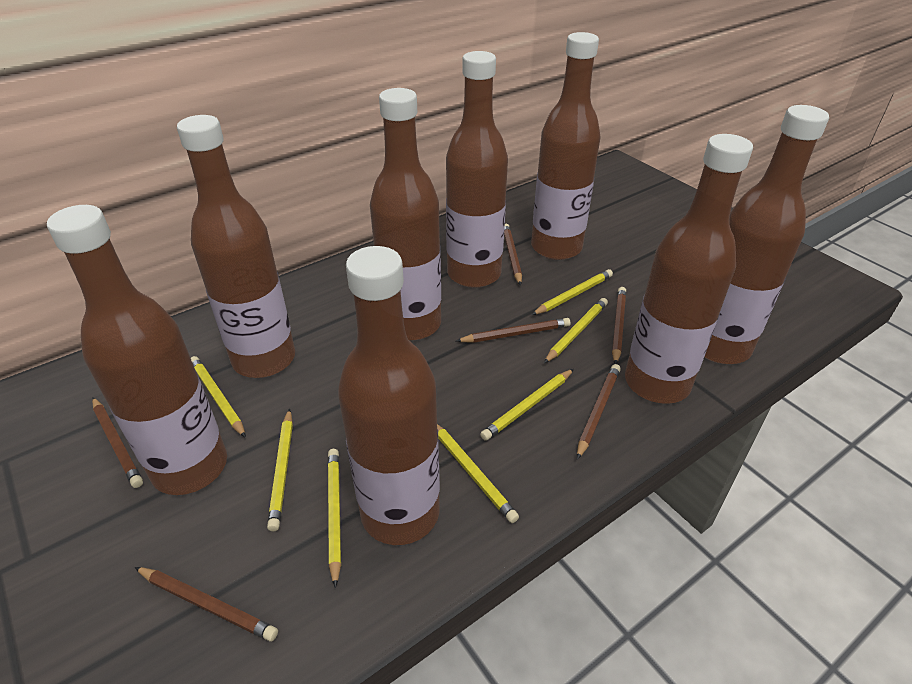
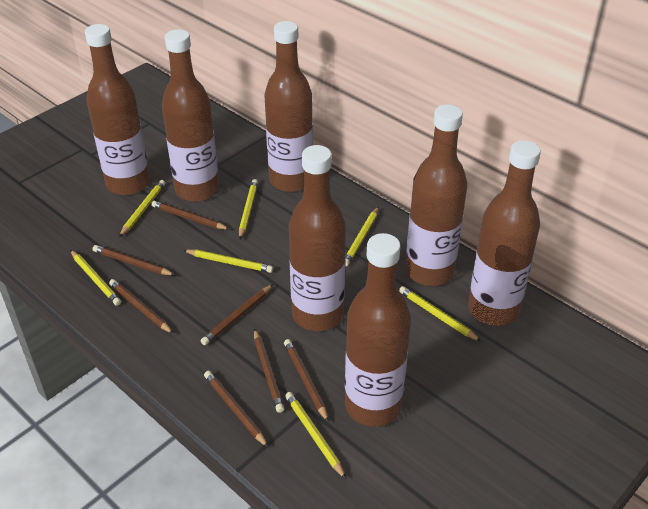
brown bottle: [47,205,227,495] [177,115,295,378] [338,246,440,545] [370,88,441,341] [446,51,508,288] [531,32,601,260] [625,134,753,404] [704,105,829,364] = 8 -> [85,24,150,196] [162,29,219,202] [264,21,313,192] [289,145,346,331] [345,233,411,427] [405,104,467,286] [468,140,541,326] = 7
brown pencil: [92,397,143,488] [135,567,278,642] [456,318,570,343] [504,224,522,286] [577,364,621,460] [612,287,626,364] = 6 -> [92,245,175,276] [109,279,173,334] [151,201,230,230] [201,284,273,345] [204,371,269,448] [254,329,284,413] [284,339,329,422] = 7

